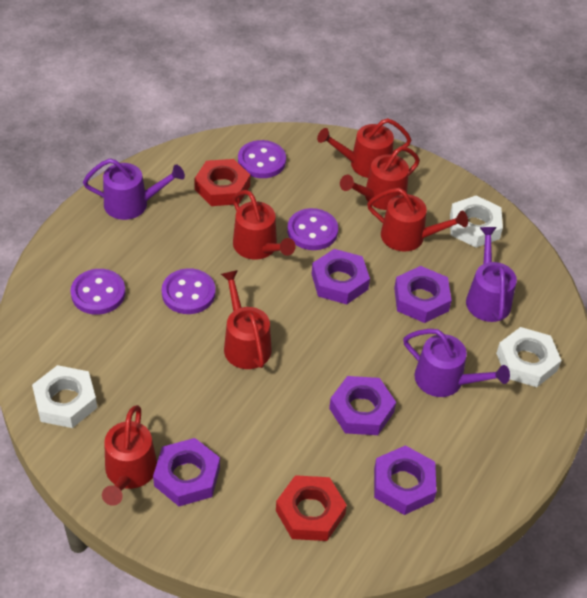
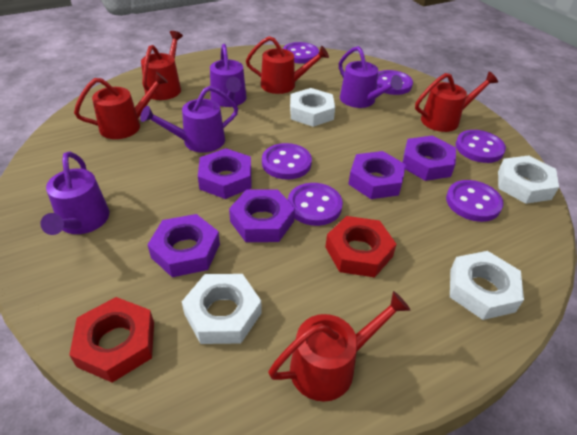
purple button: [71,269,126,315] [162,268,215,314] [238,140,286,178] [287,208,338,250] = 4 -> [262,143,312,180] [283,42,319,64] [288,183,343,226] [376,70,413,95] [446,180,503,222] [456,130,506,163] = 6
purple watering can: [83,158,185,220] [403,329,510,397] [466,227,517,322] = 3 -> [40,152,109,235] [140,86,238,153] [210,44,247,107] [339,46,403,108] = 4
red watering can: [102,405,157,506] [221,270,271,369] [233,190,295,260] [317,118,412,178] [340,146,420,210] [367,188,468,252] = 6 -> [74,72,168,139] [141,31,183,100] [246,36,329,94] [268,291,411,402] [415,72,498,132] = 5
white nut: [32,365,97,428] [450,195,503,248] [496,327,562,387] = 3 -> [182,274,262,344] [290,88,335,127] [450,251,524,320] [498,155,559,204] = 4

